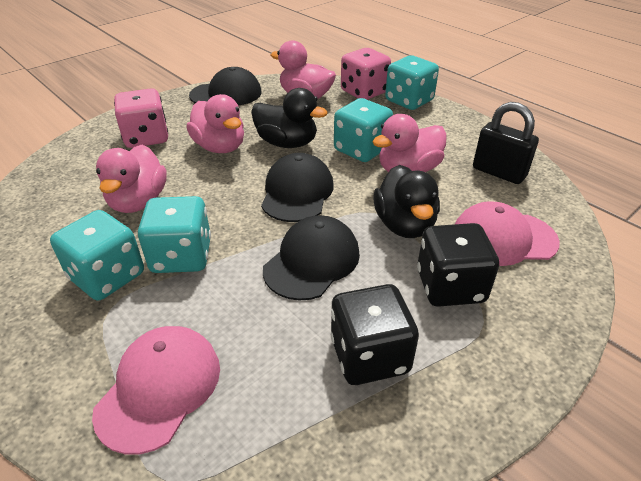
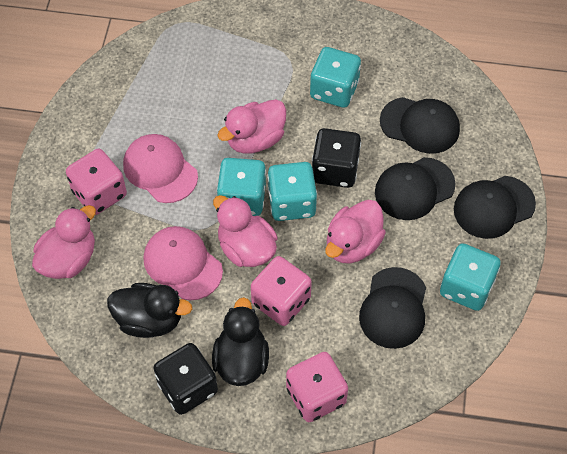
black cap: [189,67,262,105] [261,153,334,222] [263,215,360,300] = 3 -> [359,267,426,349] [375,157,456,220] [380,97,460,154] [454,176,536,239] = 4
black padlock: [473,102,539,184] = 1 -> none = 0
pink dice: [114,88,168,148] [341,48,391,100] = 2 -> [66,149,127,215] [251,256,312,326] [286,352,348,422] = 3

